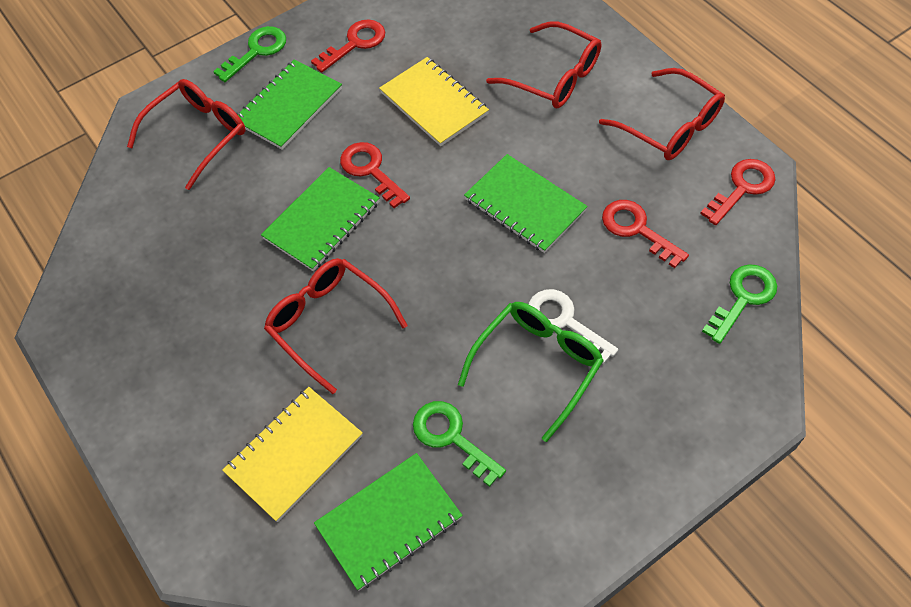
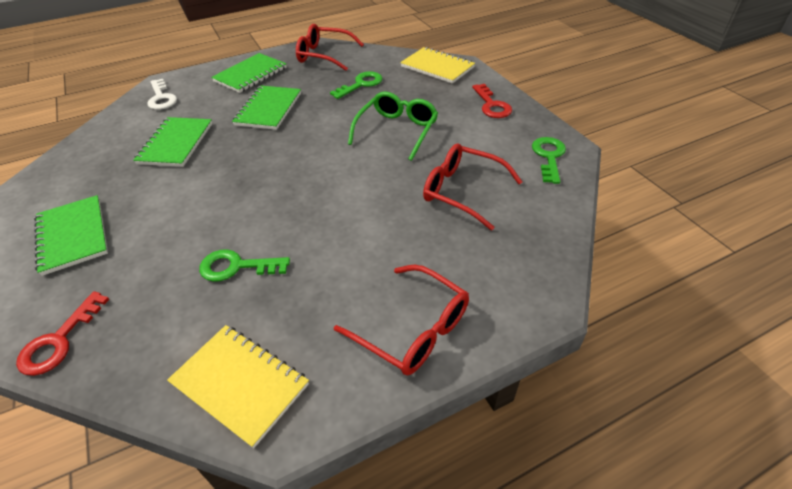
red glasses: [127,79,246,190] [264,258,408,394] [486,21,601,108] [599,68,725,160] = 4 -> [296,24,364,71] [334,264,469,375] [423,143,522,230] = 3
red key: [311,19,385,73] [340,142,410,208] [602,200,689,268] [700,159,776,225] = 4 -> [16,291,109,376] [472,84,512,118] = 2

